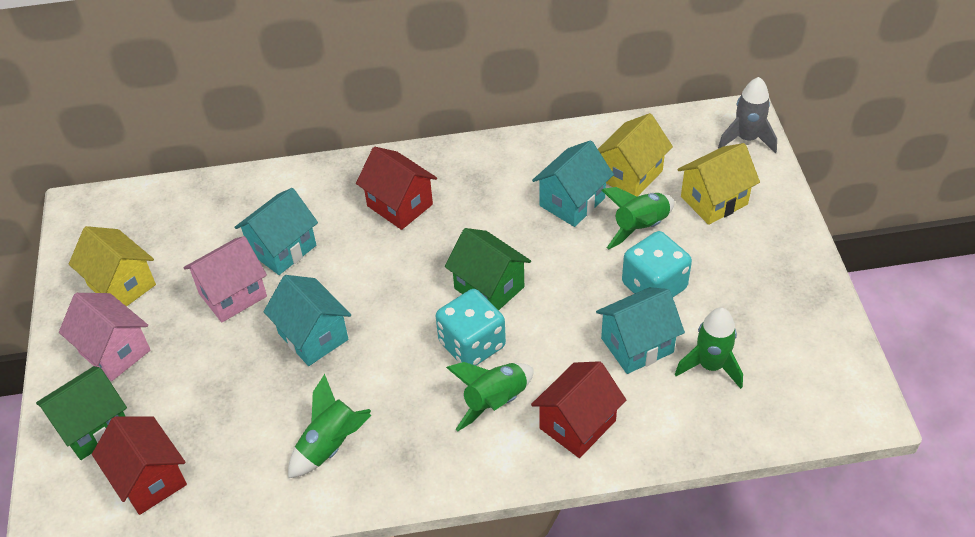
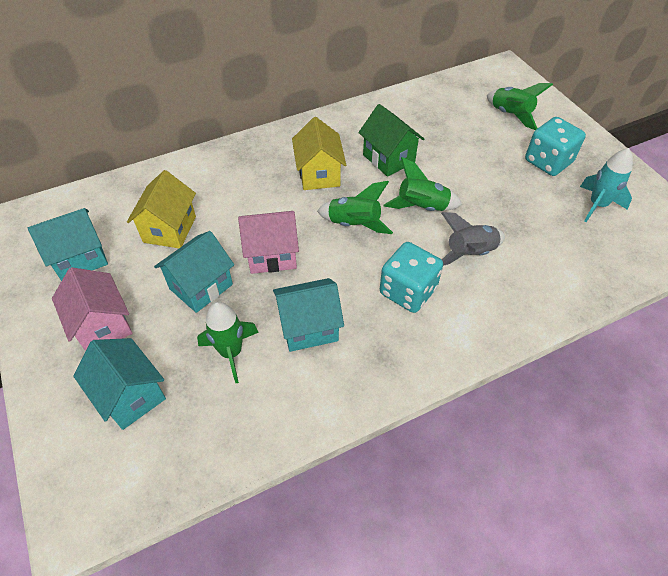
green house: [36,366,127,460] [445,228,531,310] = 2 -> [358,104,424,177] = 1
red house: [92,417,187,515] [356,147,437,230] [531,361,626,458] = 3 -> none = 0
turquoise rocket: none = 0 -> [580,148,633,222] = 1
yellow house: [69,226,156,307] [598,113,673,196] [677,143,760,225] = 3 -> [127,170,196,248] [292,117,346,190] = 2

